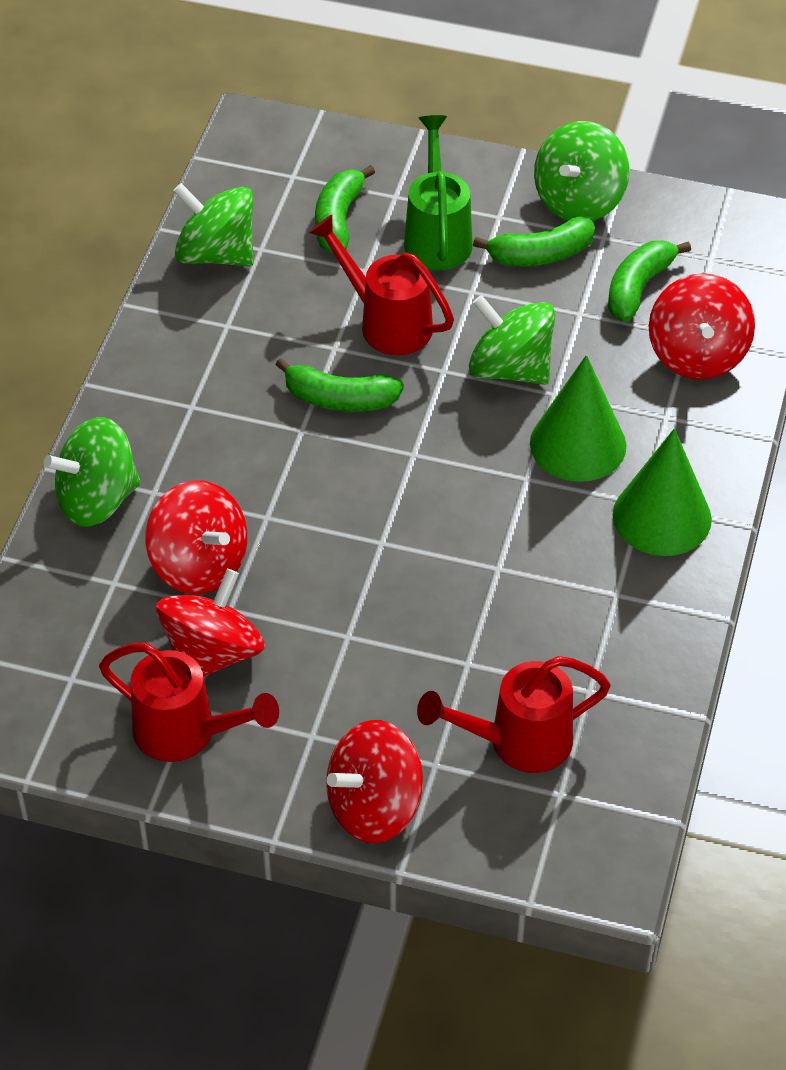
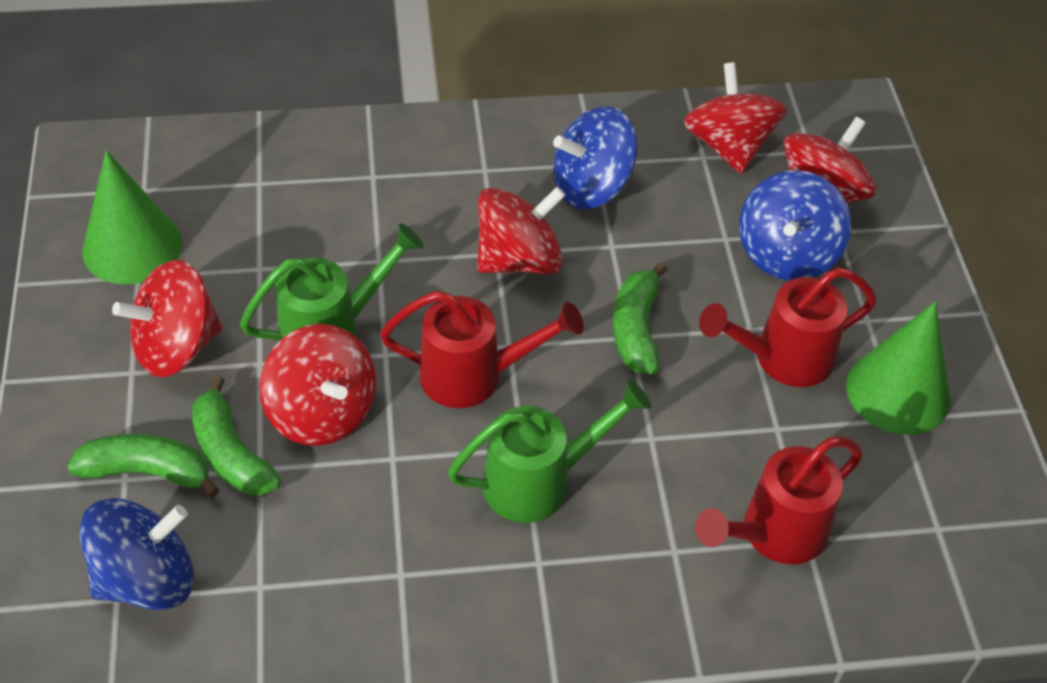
blue spinning top: none = 0 -> [79,498,194,610] [553,106,638,209] [739,170,851,281] = 3
green banana: [275,358,404,412] [315,165,375,254] [473,216,595,266] [608,241,691,322] = 4 -> [67,434,219,498] [192,376,281,495] [613,262,668,374] = 3
green spinning top: [44,417,141,527] [173,183,253,266] [469,295,555,385] [534,121,630,221] = 4 -> none = 0
green watering can: [404,115,473,270] = 1 -> [240,223,424,341] [447,379,651,523] = 2
red spinning top: [145,480,247,594] [156,569,265,677] [326,720,423,843] [649,273,755,379] = 4 -> [112,260,222,377] [259,324,376,446] [477,187,566,274] [683,62,787,173] [784,117,876,203] = 5

